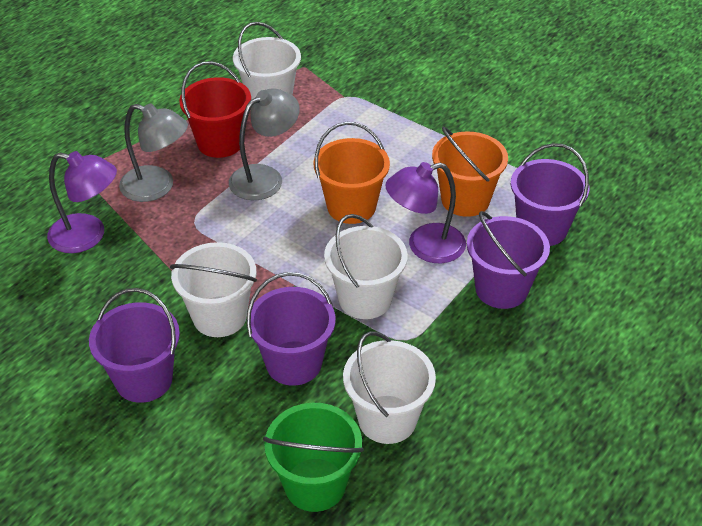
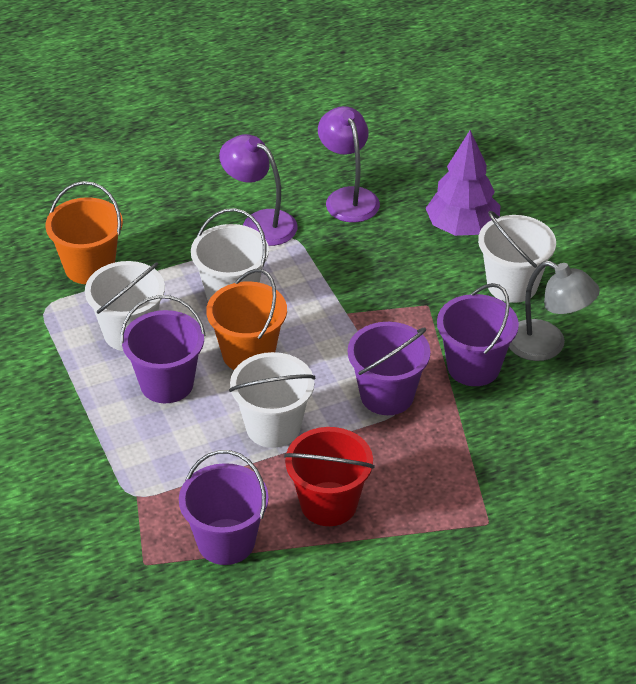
green bucket: [263,403,364,512] = 1 -> none = 0
grey lamp: [119,104,188,202] [229,88,300,200] = 2 -> [509,261,600,361] = 1
purple tree: none = 0 -> [426,130,500,236] = 1

